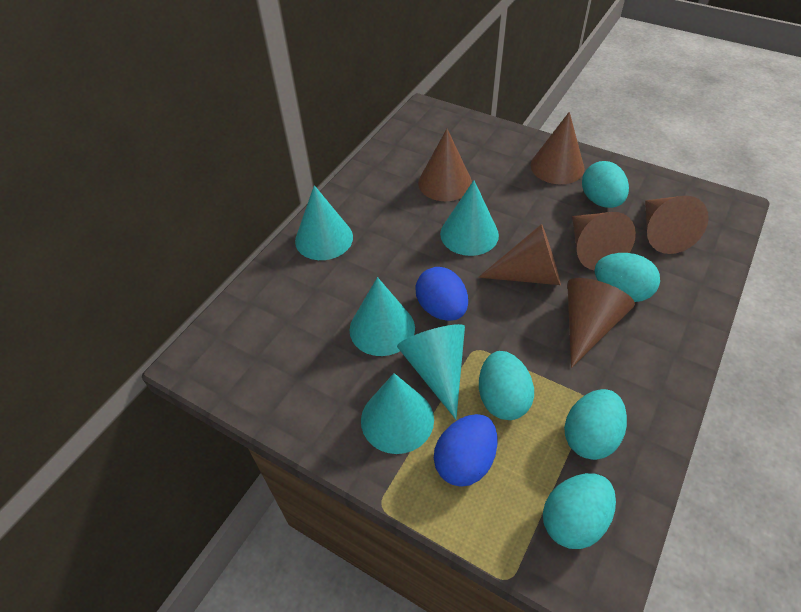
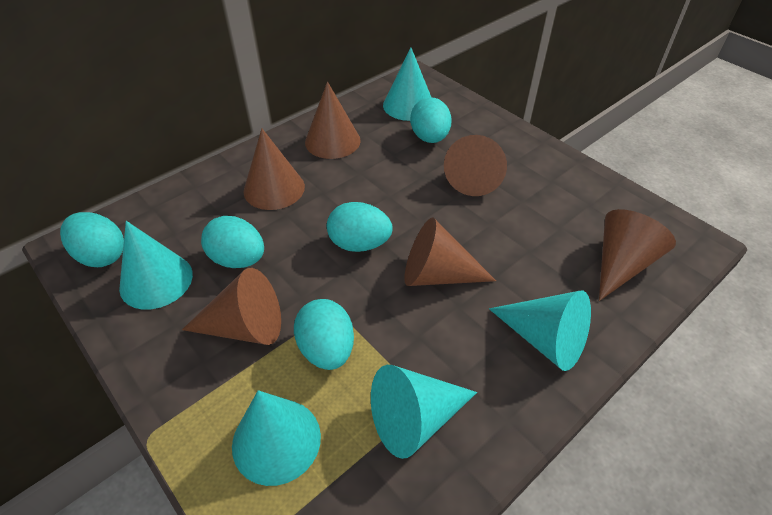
blue egg: [415,267,468,321] [434,414,497,487] = 2 -> none = 0

